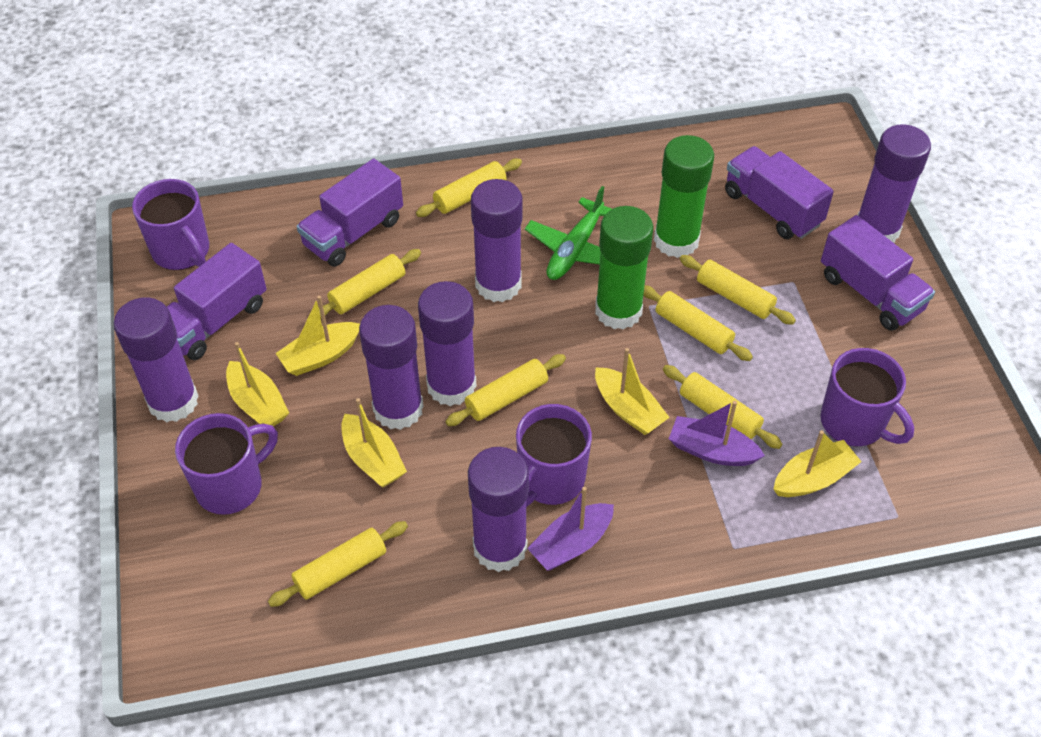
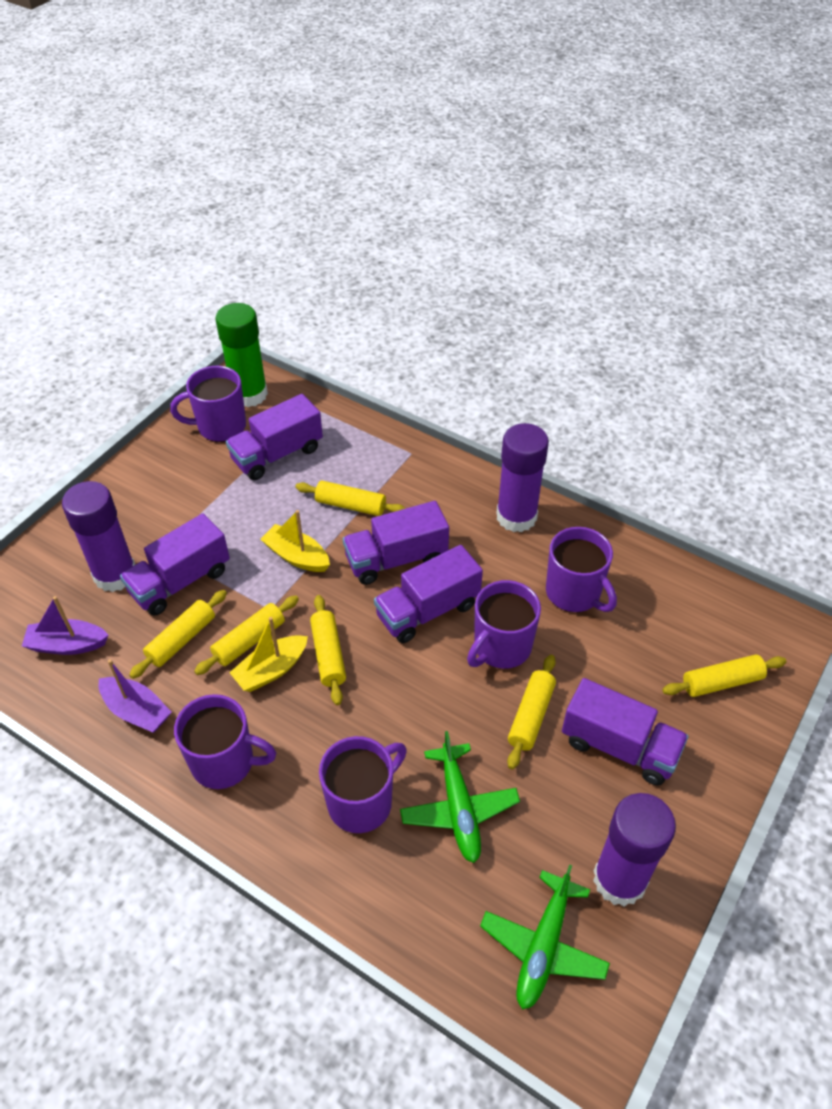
green glue stick: [595,206,653,330] [654,135,714,258] = 2 -> [215,303,268,407] = 1
green plane: [525,186,612,280] = 1 -> [400,731,520,863] [480,864,610,1010] = 2
purple glue stick: [114,297,199,423] [359,305,424,430] [418,281,477,406] [468,447,529,572] [471,179,523,302] [858,124,931,243] = 6 -> [62,481,135,592] [496,423,549,532] [593,793,676,907] = 3
purple mug: [132,179,209,270] [175,413,278,515] [516,404,592,507] [820,348,914,447] = 4 -> [170,366,246,442] [174,694,276,789] [319,736,407,833] [467,580,541,669] [546,527,617,612] = 5
purple truck: [167,243,266,360] [297,159,403,267] [725,146,834,239] [821,215,935,331] = 4 -> [120,513,230,616] [226,394,323,480] [343,501,449,585] [374,545,483,643] [562,678,688,786] = 5
yellow boat: [226,342,289,426] [275,296,360,376] [341,398,407,487] [595,348,670,435] [774,430,862,497] = 5 -> [229,617,308,692] [260,510,330,572] = 2
yellow rolling pin: [268,521,408,607] [318,249,421,318] [416,159,522,217] [445,354,566,426] [643,285,753,361] [663,365,783,449] [680,255,796,325] = 7 -> [129,590,227,679] [194,595,299,675] [295,480,406,516] [310,595,346,705] [507,655,556,769] [662,654,786,697] = 6

